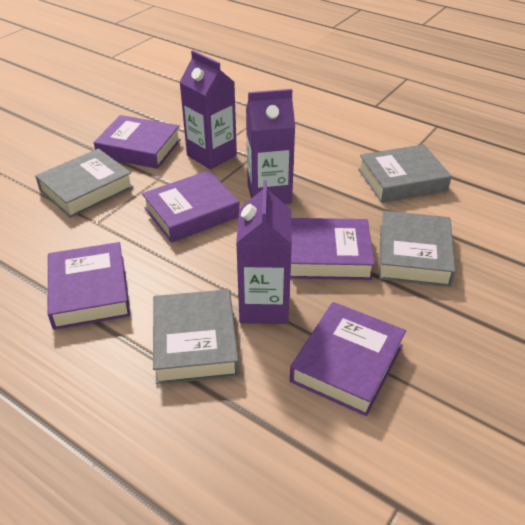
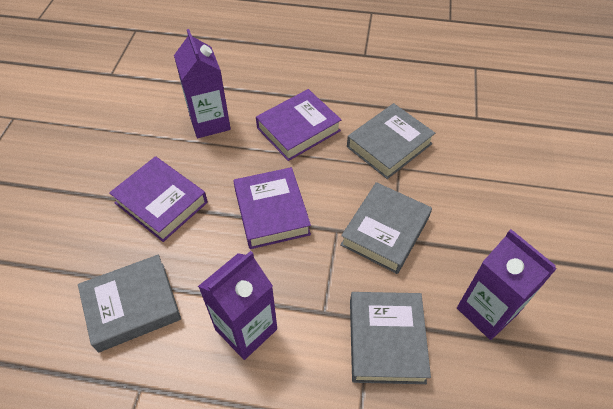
purple book: [48,242,130,330] [94,115,181,169] [142,170,240,243] [290,218,375,280] [290,302,406,416] = 5 -> [109,156,208,242] [233,167,311,249] [256,89,342,161] = 3

